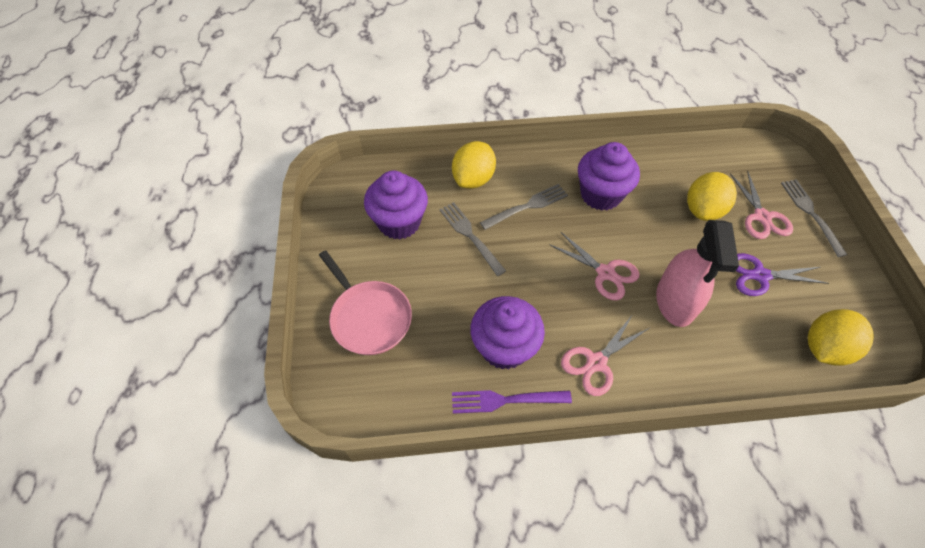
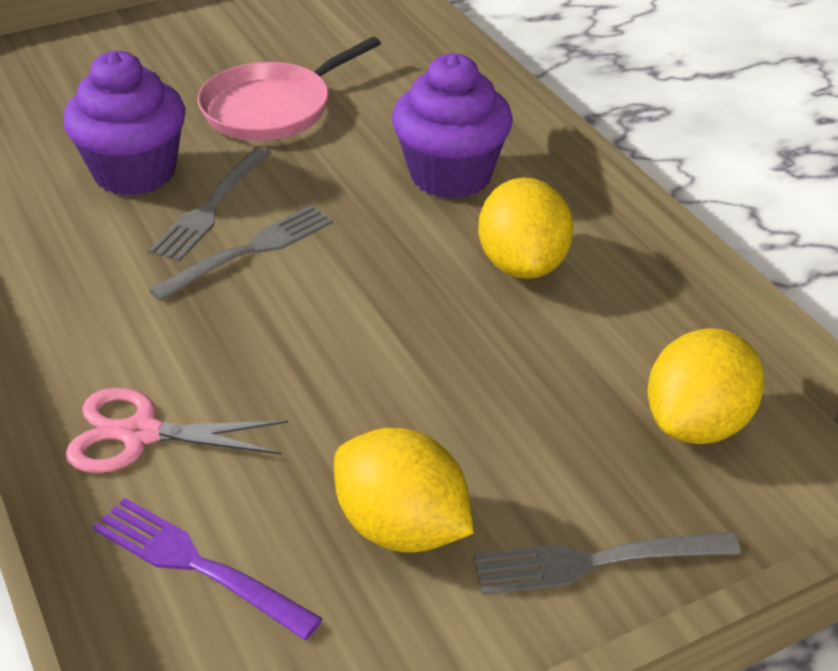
pink scissors: [549,232,639,300] [561,314,649,396] [730,171,793,239] = 3 -> [65,388,288,473] = 1
pink spray bottle: [656,220,739,327] = 1 -> none = 0
purple cupcake: [364,171,428,239] [470,296,545,370] [578,142,640,211] = 3 -> [63,50,185,196] [392,53,513,199] = 2
purple scissors: [736,253,829,296] = 1 -> none = 0

